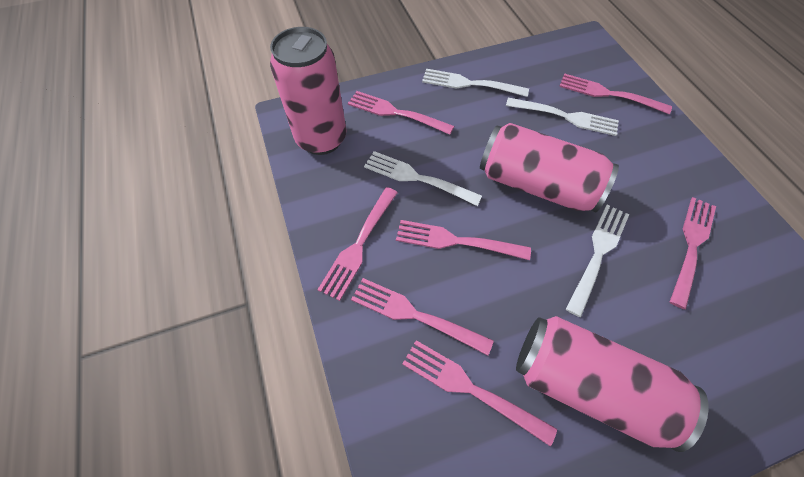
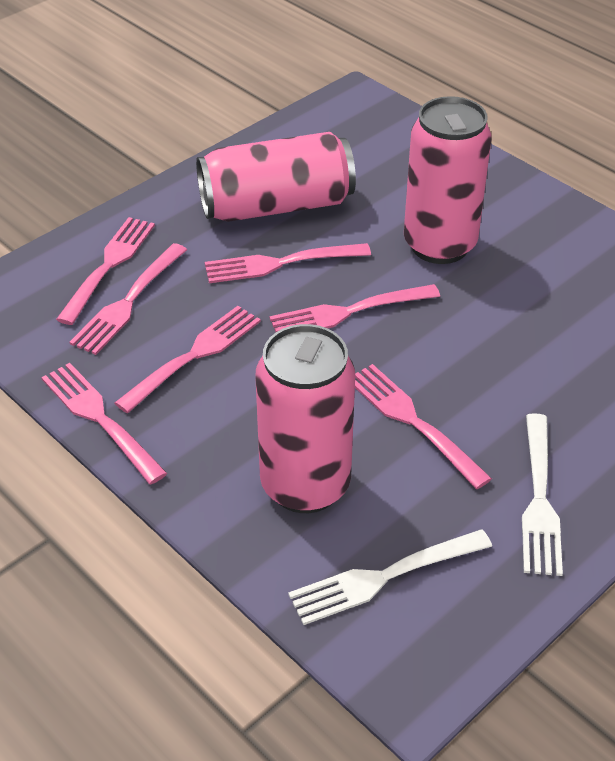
white fork: [364,151,482,206] [422,69,529,97] [506,98,619,136] [566,205,629,317] = 4 -> [288,529,492,625] [522,413,563,576] = 2

